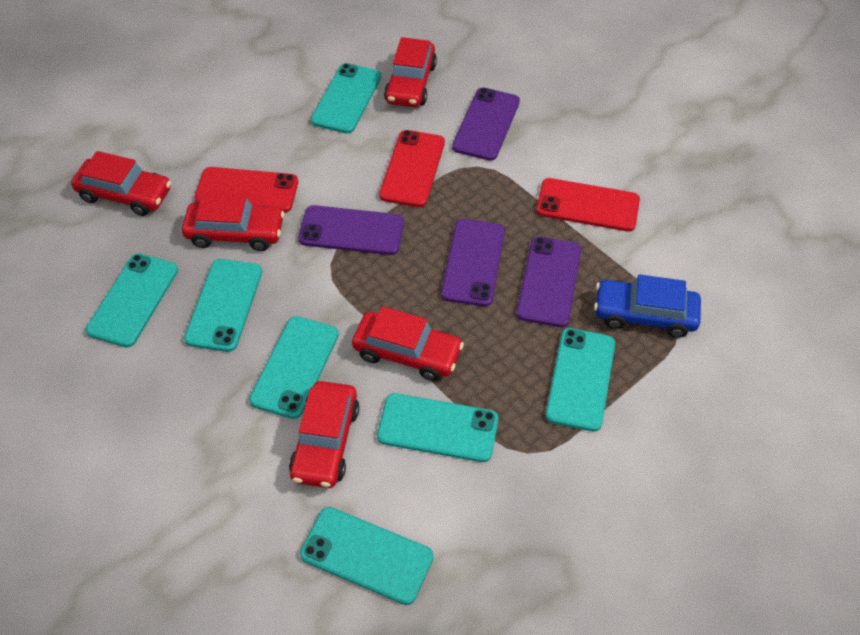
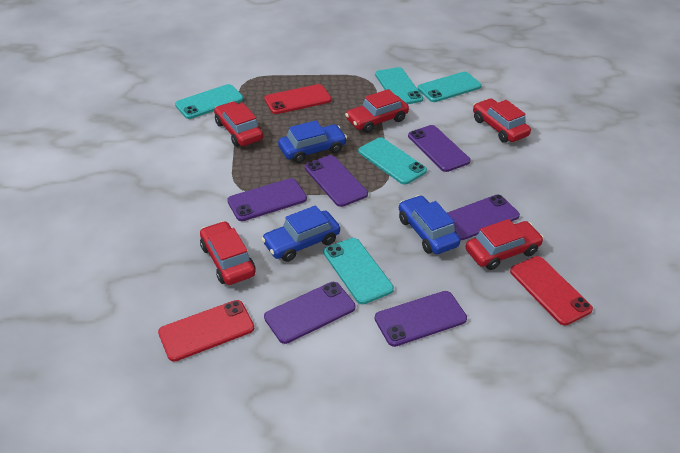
blue car: [594,274,701,338] = 1 -> [262,205,340,262] [278,120,347,163] [399,195,460,254] = 3
purple phone: [298,205,404,255] [441,219,505,307] [452,88,520,161] [516,237,581,327] = 4 -> [227,178,307,221] [264,282,355,344] [305,155,368,207] [375,291,467,347] [408,125,471,172] [447,195,520,240] = 6
turquoise phone: [86,253,178,347] [184,259,262,352] [249,316,339,419] [300,507,434,605] [311,63,381,134] [377,393,498,462] [545,328,615,432] = 7 -> [175,84,243,119] [324,238,394,304] [358,137,427,185] [375,67,423,104] [418,72,482,102] = 5

